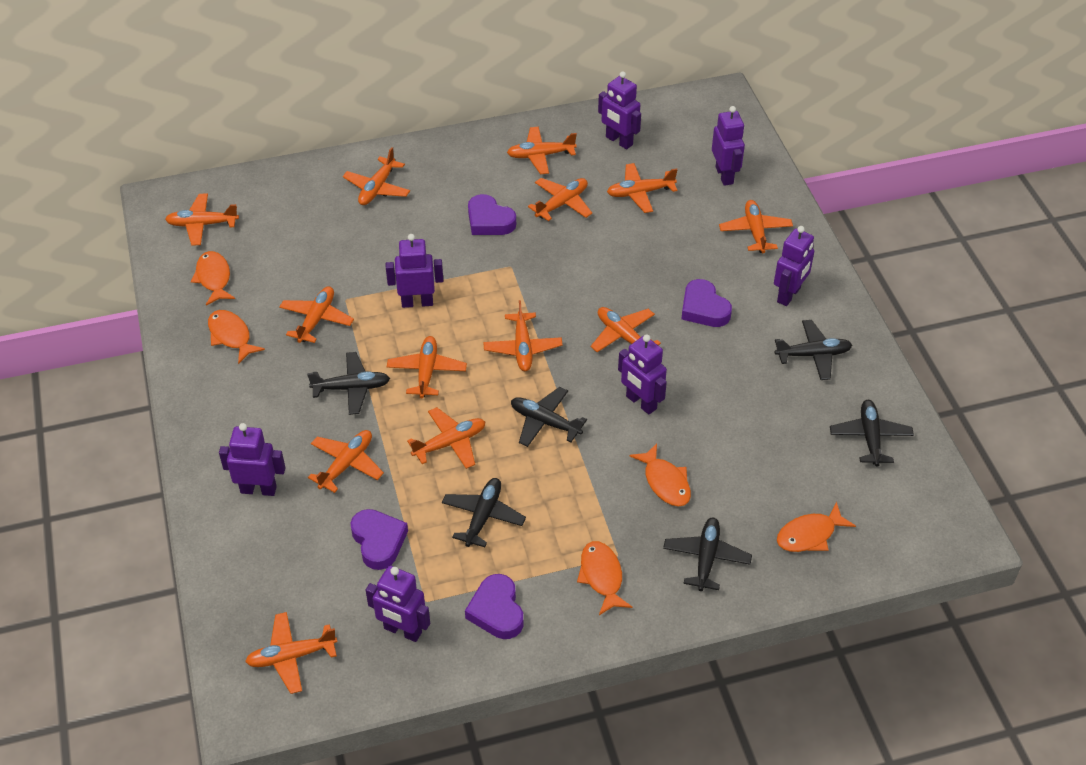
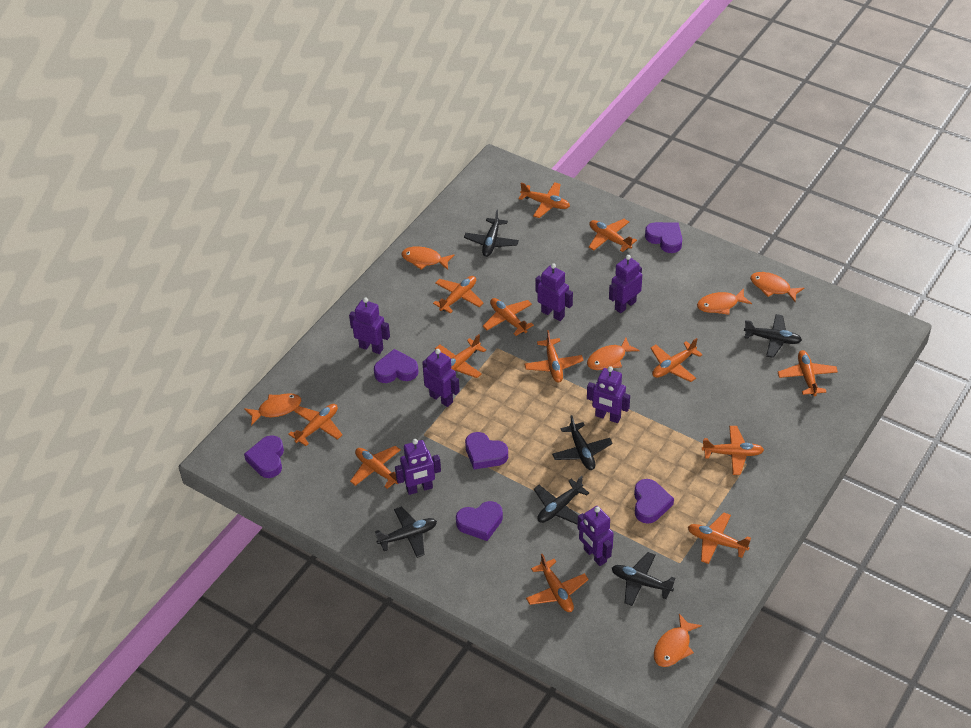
orange fish: [191,251,235,306] [208,310,265,364] [577,541,632,615] [629,443,691,507] [777,502,856,552] = 5 -> [244,393,301,426] [402,246,454,270] [587,337,640,370] [654,614,702,667] [697,288,752,315] [750,272,804,302] = 6
purple heart: [350,509,408,570] [465,574,523,639] [468,194,516,235] [681,279,732,327] = 4 -> [244,435,284,478] [374,349,418,383] [456,501,503,541] [465,432,508,469] [634,479,674,524] [645,222,682,253] = 6

